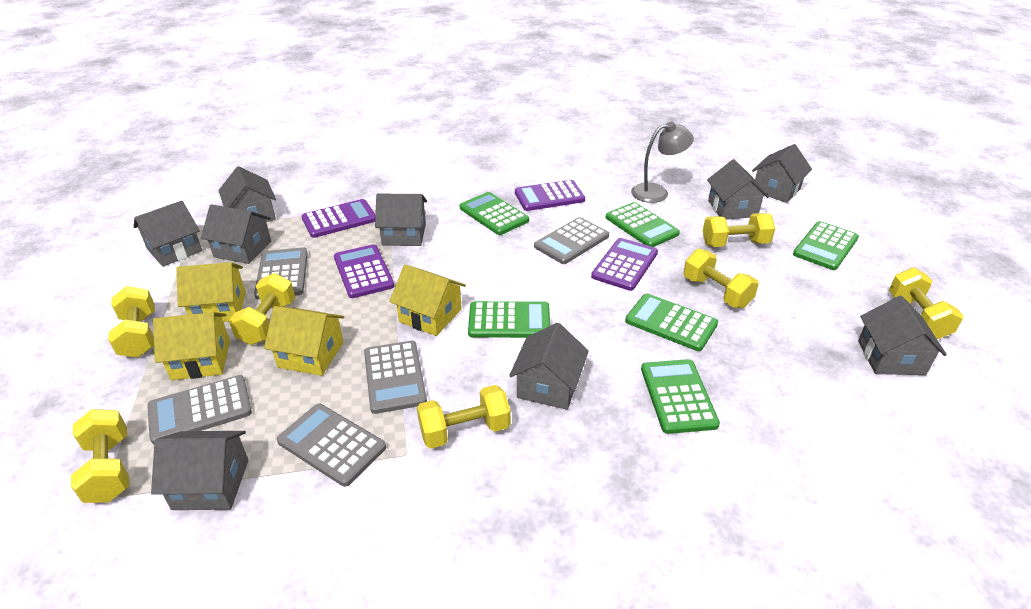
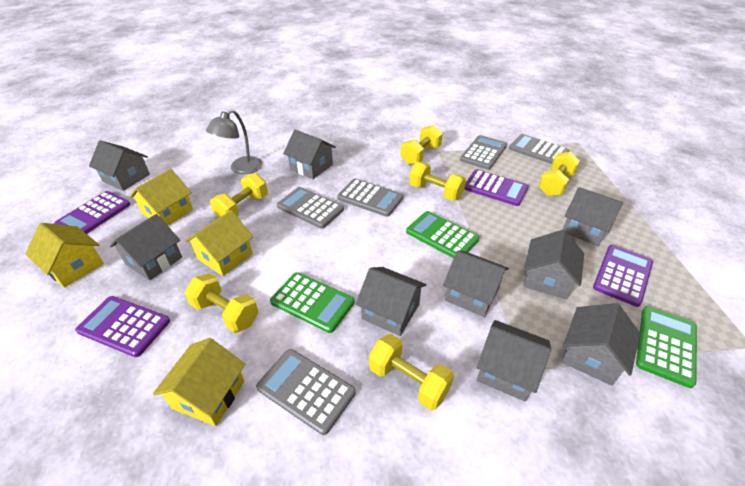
green calculator: [460,192,529,235] [468,301,550,338] [606,202,680,247] [625,293,718,351] [641,359,720,434] [793,221,859,270] = 6 -> [270,272,355,333] [406,211,479,258] [636,306,697,388] = 3
yellow dumbbell: [71,409,129,503] [108,286,155,357] [229,273,295,345] [417,385,511,449] [683,249,759,308] [703,213,775,247] [889,268,964,339] = 7 -> [185,273,259,333] [210,173,268,218] [369,334,454,410] [401,125,443,165] [409,162,466,201] [538,152,580,196] = 6

